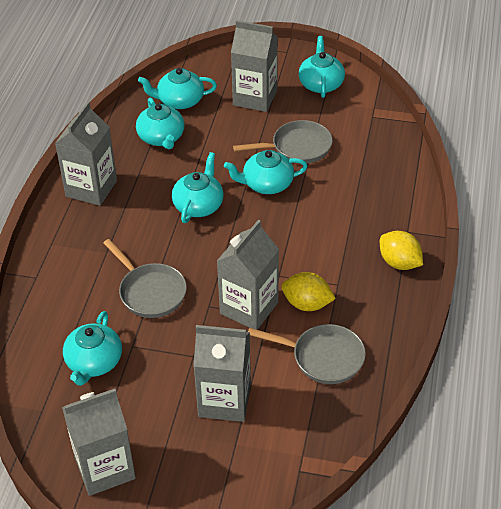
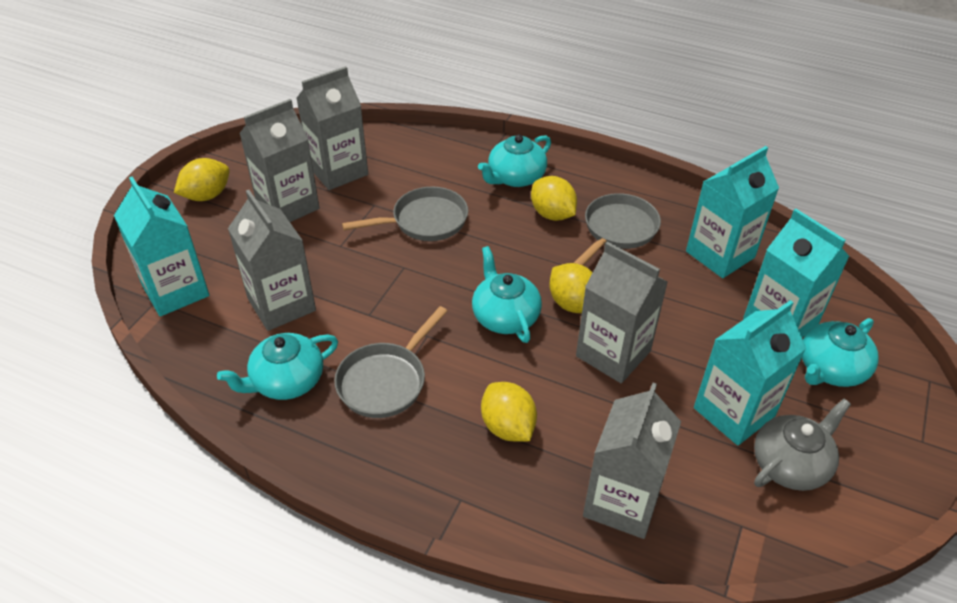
grey teapot: none = 0 -> [754,399,851,491] = 1
turquoise carton: none = 0 -> [114,177,209,317] [686,146,779,278] [694,300,806,445] [743,209,850,338] = 4
turquoise teapot: [63,311,122,386] [136,97,184,150] [138,68,217,109] [172,152,224,223] [224,150,308,194] [299,36,345,98] = 6 -> [217,333,338,400] [472,246,542,343] [478,134,551,187] [802,318,879,387] = 4
yellow lemon: [281,272,336,311] [380,231,423,270] = 2 -> [174,158,230,201] [481,382,537,442] [531,176,577,221] [549,263,593,313] = 4

